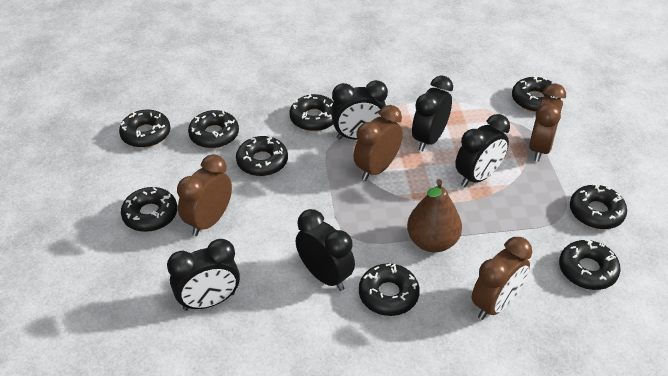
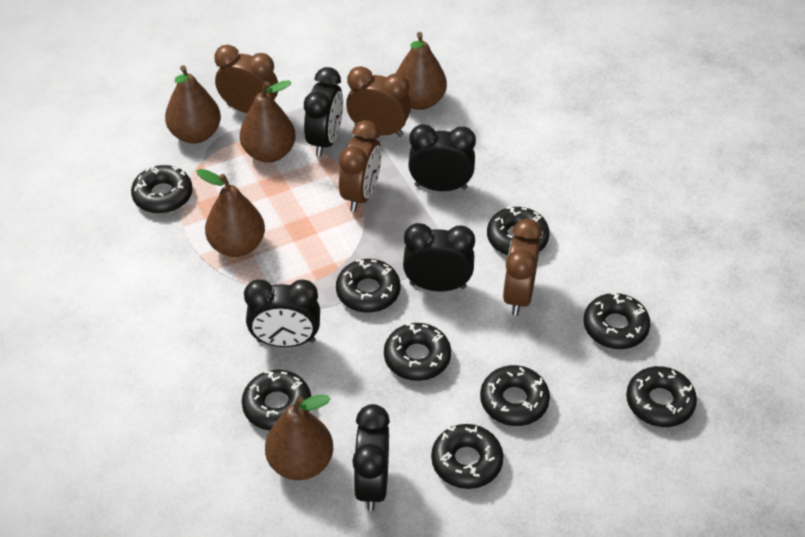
brown pear: [407,179,462,252] = 1 -> [165,65,221,144] [196,169,265,257] [240,80,296,163] [265,395,333,480] [396,32,447,110] = 5

